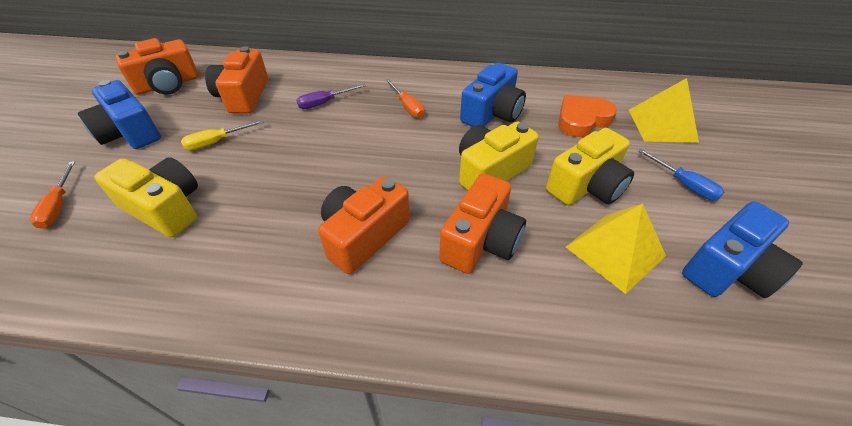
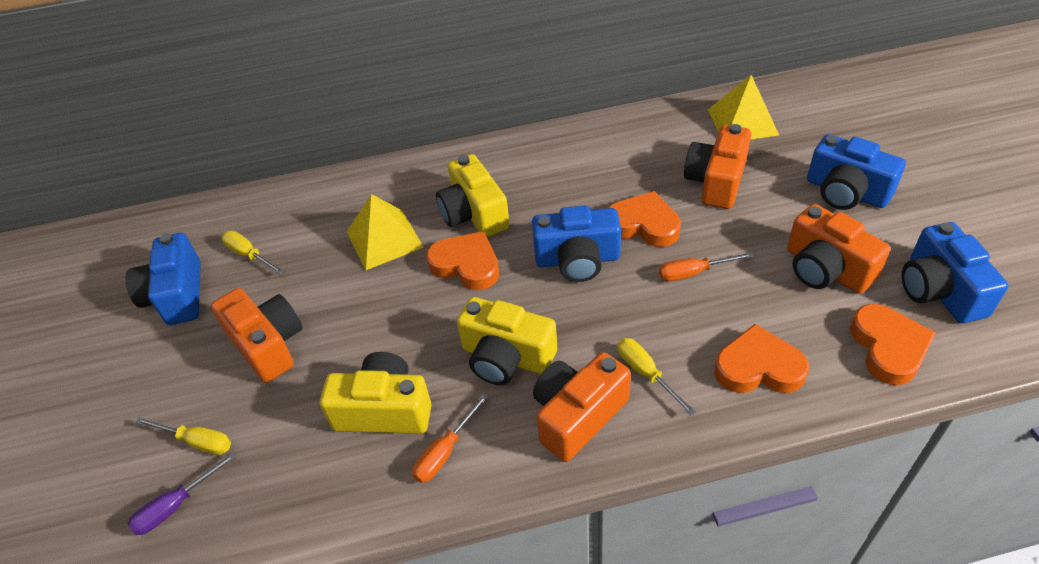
blue camera: [78,80,161,149] [460,63,526,127] [682,201,803,298] = 3 -> [126,233,201,325] [532,205,621,282] [807,134,906,210] [902,222,1008,323] = 4
blue screwdriver: [638,149,724,200] = 1 -> none = 0
orange heart: [558,95,617,137] = 1 -> [426,231,499,290] [609,191,681,247] [714,324,809,393] [850,304,936,385] = 4
yellow screwdriver: [181,119,264,151] = 1 -> [135,417,231,455] [222,231,284,274] [617,338,696,416] = 3

